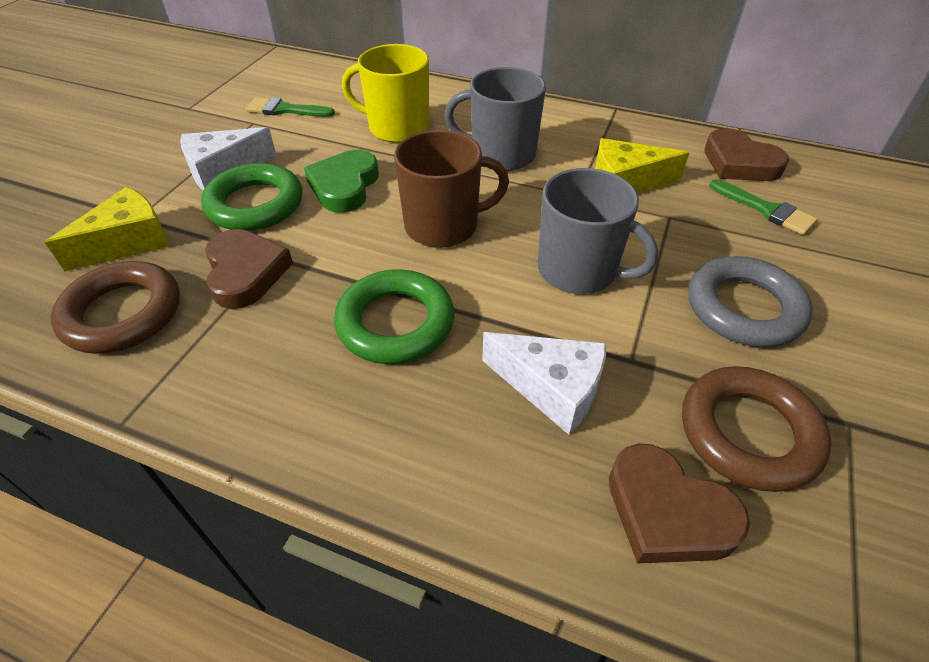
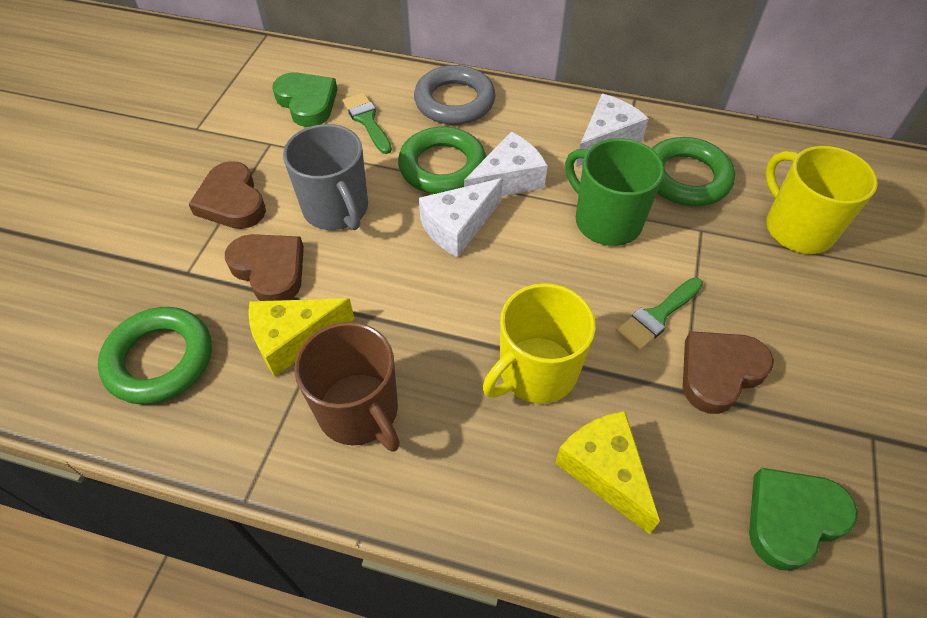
brown ring: [51,261,180,354] [682,366,832,492] = 2 -> none = 0
green heart: [304,150,379,213] = 1 -> [272,72,337,127] [749,468,858,571] = 2
green mug: none = 0 -> [565,138,664,246] = 1
green ring: [201,163,303,231] [334,269,454,364] = 2 -> [98,307,212,405] [398,127,486,194] [652,137,735,206] = 3
grey mug: [444,67,546,171] [538,168,658,294] = 2 -> [283,124,368,230] = 1
white cheese: [180,127,277,190] [482,332,606,435] = 2 -> [419,178,503,257] [464,132,548,196] [576,94,649,167] = 3
yellow mug: [342,44,429,143] = 1 -> [483,283,596,404] [766,146,878,254] = 2

